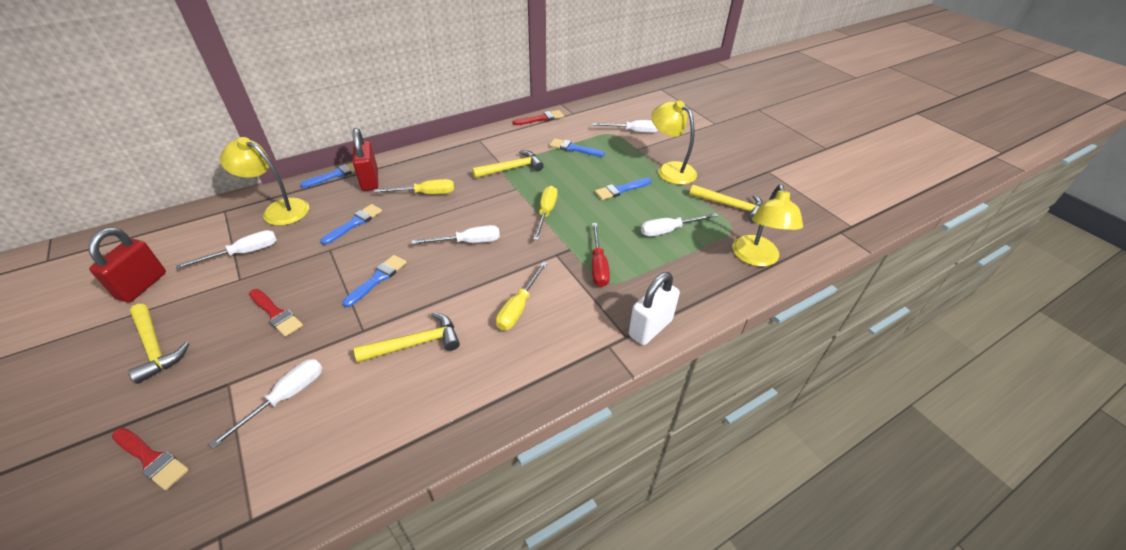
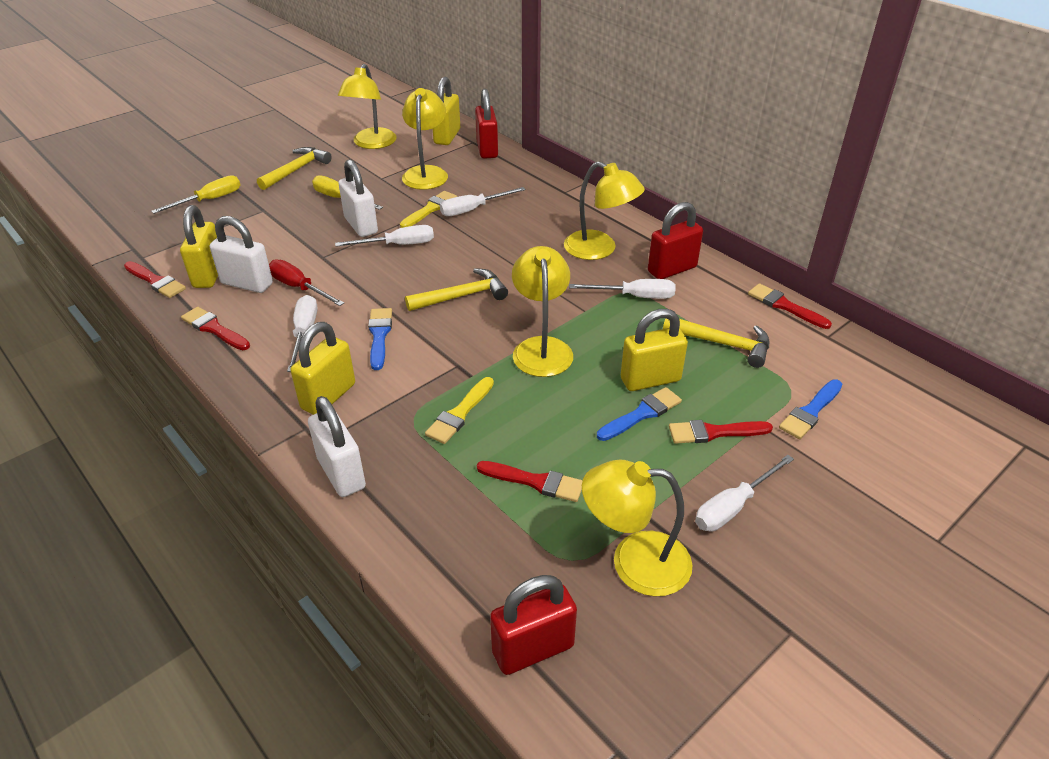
blue brush: [300,162,355,188] [320,204,382,245] [342,255,407,307] [550,138,605,157] [595,178,652,200] = 5 -> [368,308,392,370] [597,387,682,441] [779,379,843,439] = 3
red brush: [112,428,189,490] [249,289,303,337] [513,110,564,125] = 3 -> [124,261,186,298] [181,307,250,350] [477,461,583,502] [669,420,773,444] [748,283,832,329] = 5
red padlock: [89,227,166,302] [353,128,378,191] = 2 -> [475,88,498,159] [490,575,577,675] [648,202,703,279] = 3
white padlock: [629,272,680,345] = 1 -> [210,216,273,293] [308,396,366,497] [338,159,378,237] = 3
yellow brush: none = 0 -> [400,191,457,228] [425,377,494,444] = 2
yellow hammer: [129,304,189,384] [354,312,460,363] [472,150,544,178] [689,185,763,223] = 4 -> [257,147,332,190] [405,268,508,311] [663,318,769,368] = 3
yellow lamp: [220,137,309,226] [651,101,697,185] [732,184,803,267] = 3 -> [338,64,397,149] [402,88,448,190] [512,246,573,377] [564,161,645,260] [582,459,692,597] = 5
yellow padlock: none = 0 -> [180,205,218,288] [290,322,355,415] [433,77,460,145] [621,309,688,391] = 4
yellow screwdriver: [374,179,454,194] [496,262,548,330] [533,186,557,240] = 3 -> [151,175,240,214] [312,175,383,210] = 2

